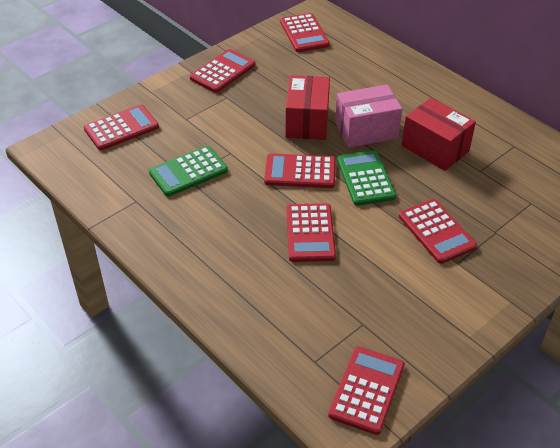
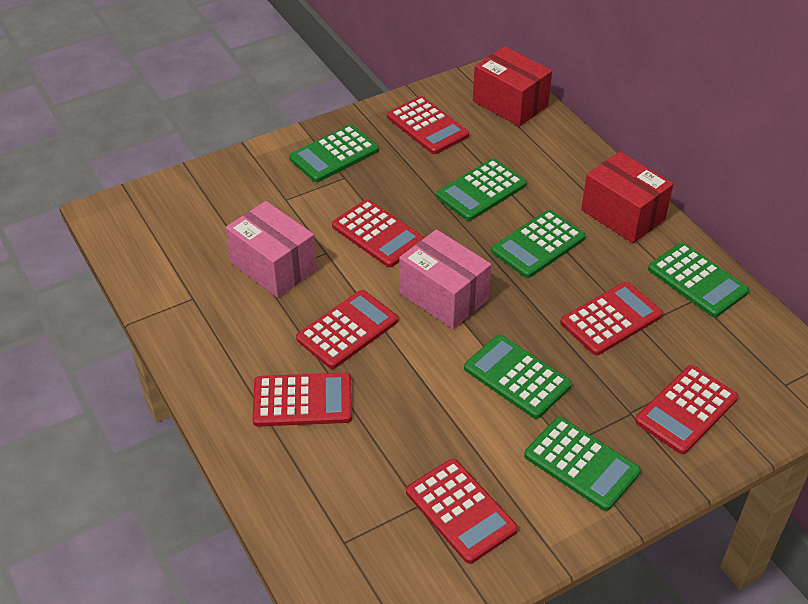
green calculator: [149,146,228,197] [337,150,396,206] = 2 -> [289,125,379,182] [436,159,527,221] [464,335,572,419] [491,210,586,278] [524,417,641,511] [648,243,749,317] = 6
pink box: [335,85,402,148] = 1 -> [225,201,317,298] [399,229,491,329] = 2

